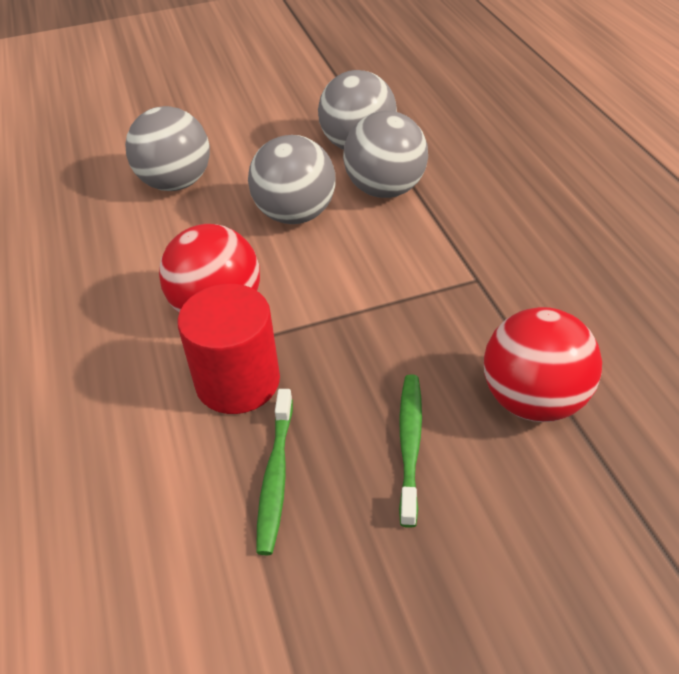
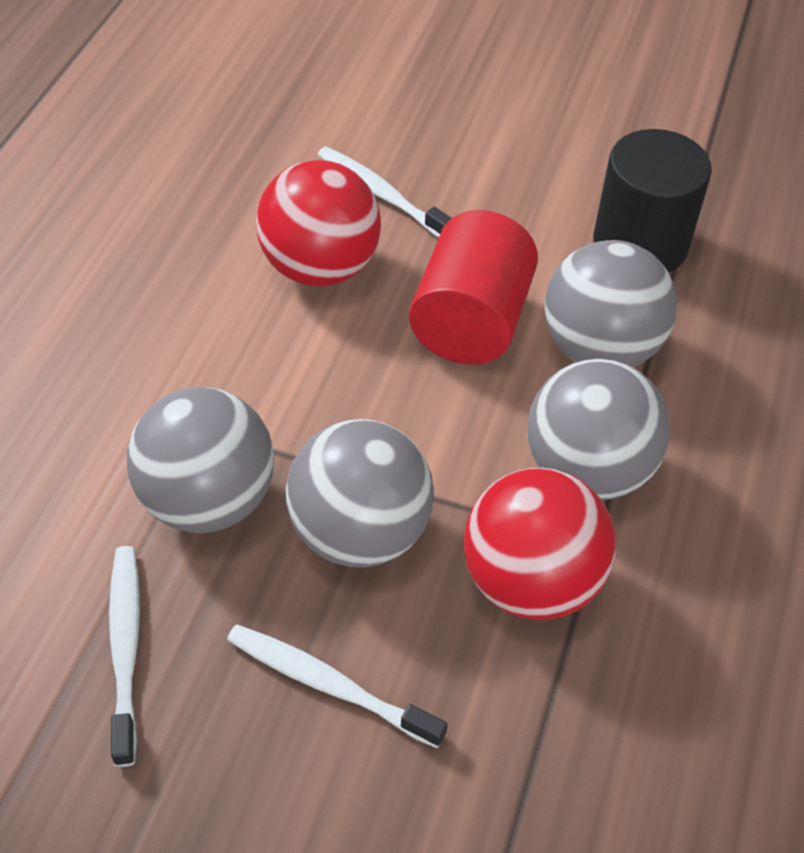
black cylinder: none = 0 -> [593,129,712,273] = 1
green toothbrush: [256,389,293,555] [399,375,422,528] = 2 -> none = 0
white toothbrush: none = 0 -> [109,546,140,767] [227,624,448,748] [318,147,452,238] = 3

